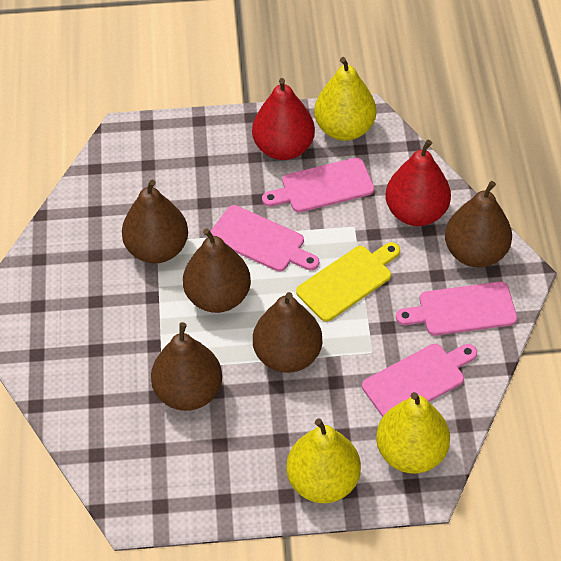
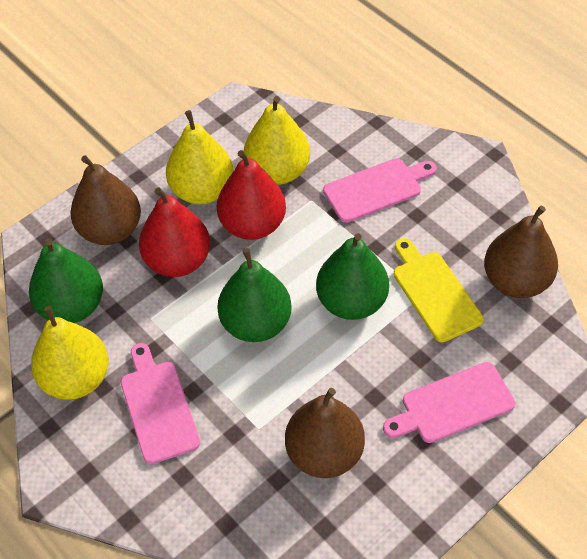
brown pear: [122,180,188,263] [151,322,222,411] [183,228,251,313] [253,292,322,373] [445,181,512,268] = 5 -> [70,155,141,245] [285,388,365,478] [484,206,558,298] = 3
green pear: none = 0 -> [29,238,103,323] [217,248,292,342] [316,233,389,320] = 3
pink cutting board: [210,205,319,272] [262,158,374,213] [362,344,477,417] [396,282,517,336] = 4 -> [120,343,200,464] [323,158,437,223] [383,362,515,443] = 3

